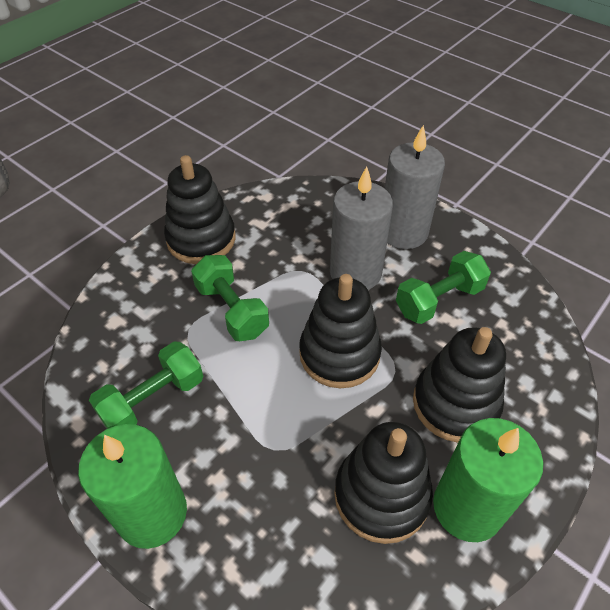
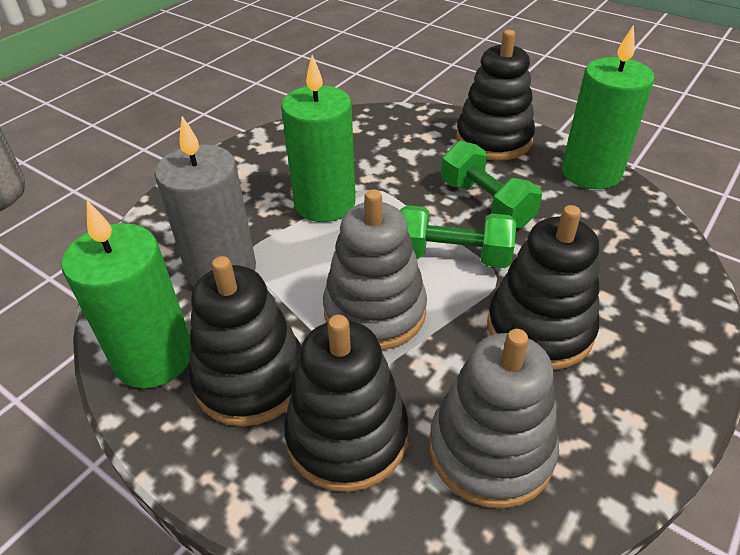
green candle: [78,424,187,549] [433,418,543,542] = 2 -> [62,200,191,388] [281,55,356,222] [562,25,654,189] = 3
green dumbbell: [89,341,203,429] [191,255,269,341] [396,251,491,324] = 3 -> [400,205,516,268] [441,141,542,228] = 2
grey candle: [330,167,393,290] [385,125,445,249] = 2 -> [155,116,256,287] = 1
grey stacking toy: none = 0 -> [323,189,427,350] [429,329,559,508] = 2

